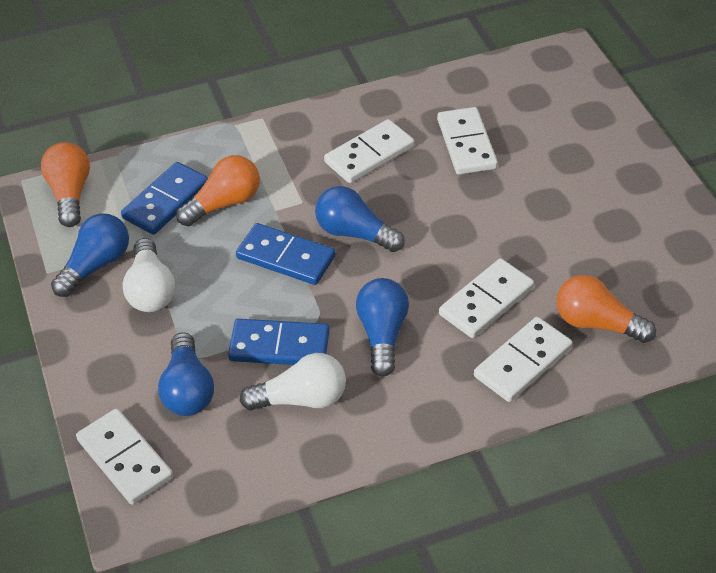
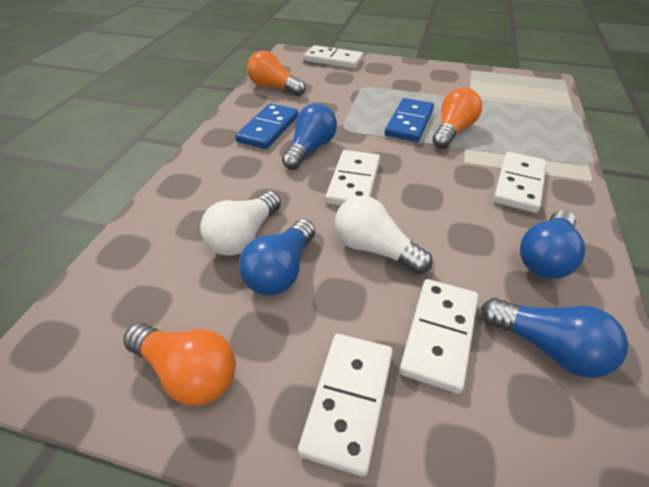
blue domino: [121,162,208,235] [228,319,329,365] [236,223,335,285] = 3 -> [235,103,298,149] [385,98,434,142] = 2

